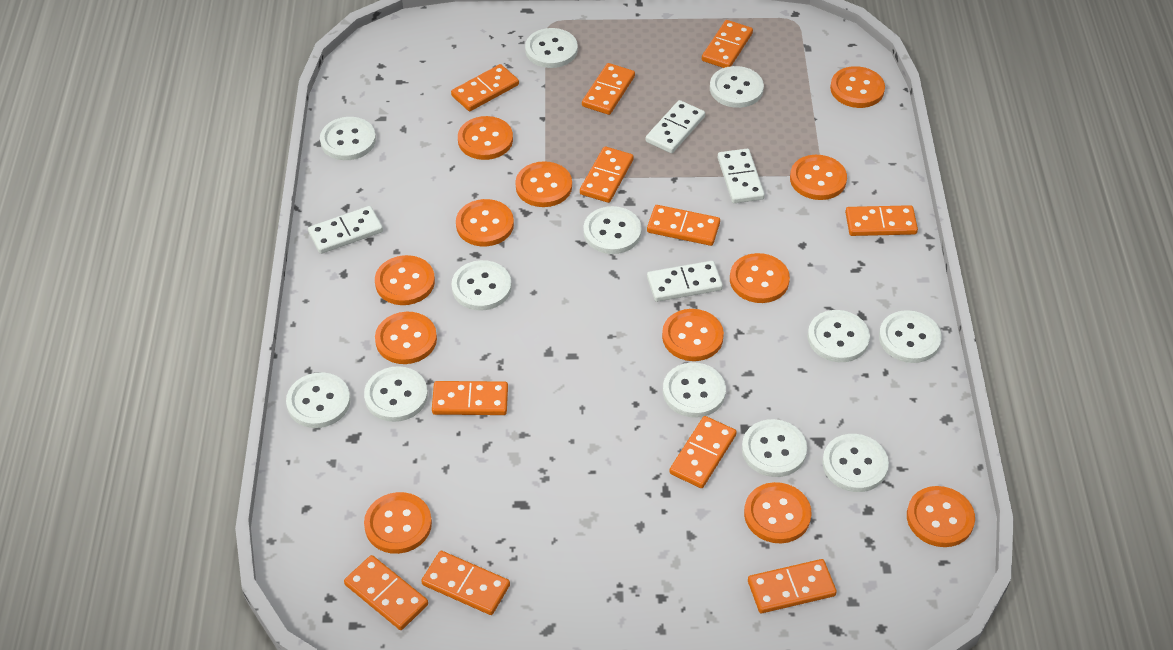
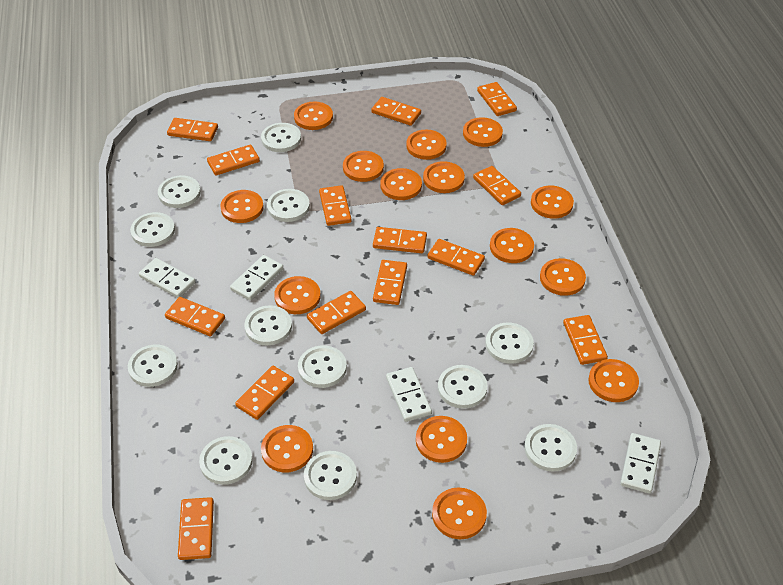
orange button: [364,492,432,554] [375,255,435,305] [375,312,437,364] [456,199,514,246] [458,116,513,160] [515,161,572,207] [662,309,724,361] [730,253,790,303] [744,482,811,543] [790,155,847,200] [830,66,885,108] [907,486,975,547] = 12 -> [220,190,264,223] [261,425,313,472] [274,276,321,314] [294,101,333,130] [343,151,384,182] [380,168,422,200] [406,130,447,160] [416,416,467,463] [423,161,465,193] [432,487,487,539] [463,117,503,147] [490,228,534,263] [531,186,574,219] [540,258,586,296] [588,359,639,402] = 15
orange domino: [344,555,428,630] [421,551,510,615] [432,381,508,415] [451,64,519,111] [580,146,634,203] [582,63,635,115] [647,205,720,246] [669,416,737,488] [702,20,753,68] [748,559,837,613] [845,205,918,236] = 11 -> [165,297,225,336] [167,118,218,141] [178,497,214,560] [207,145,260,175] [235,366,294,420] [307,291,366,334] [319,185,352,226] [371,97,421,126] [373,227,427,253] [373,260,407,305] [427,239,485,276] [473,166,521,205] [477,82,517,116] [563,315,608,365] = 14

